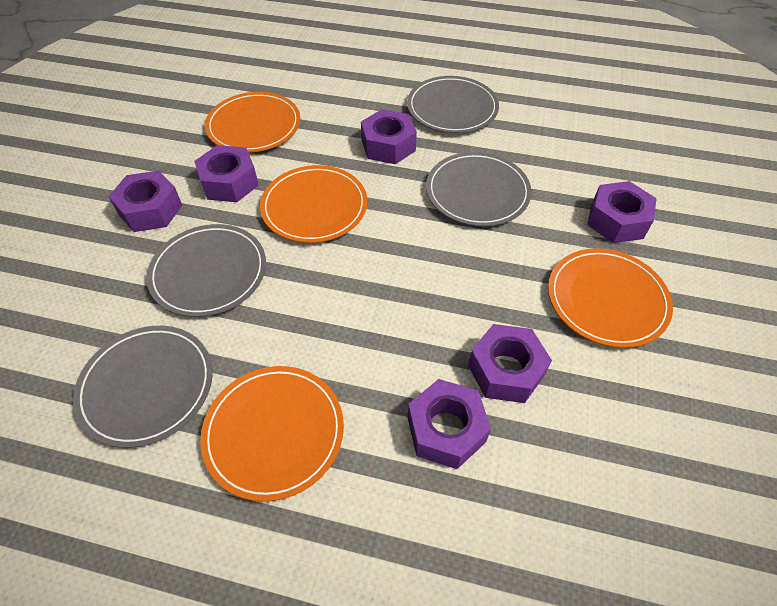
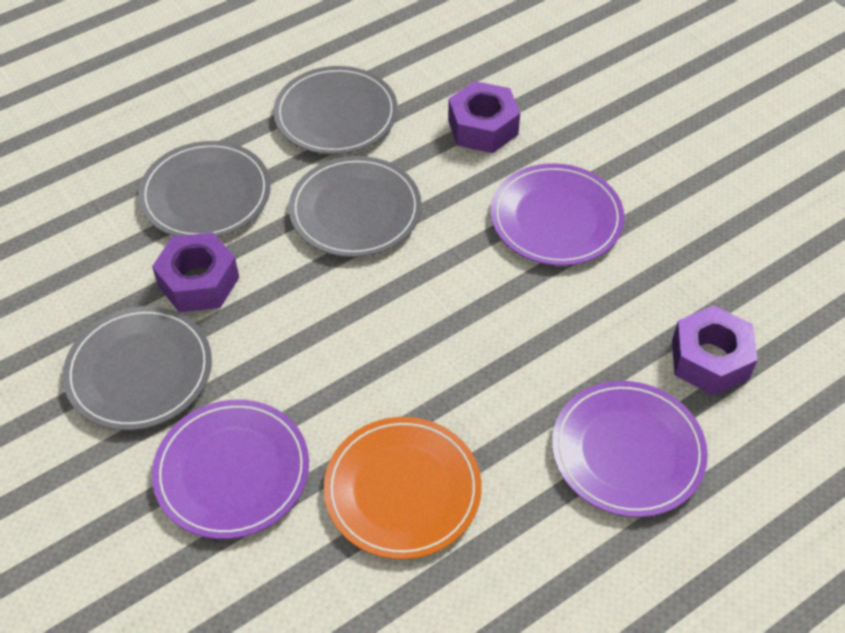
orange plate: [200,366,344,502] [205,92,300,153] [260,165,367,243] [548,248,673,348] = 4 -> [323,417,482,559] = 1
purple nut: [108,171,182,232] [194,145,259,202] [361,109,417,164] [408,379,491,469] [468,324,552,403] [587,181,657,243] = 6 -> [152,232,239,312] [448,81,520,153] [672,305,758,396] = 3
purple plate: none = 0 -> [152,400,309,539] [491,163,624,266] [552,381,708,517] = 3

